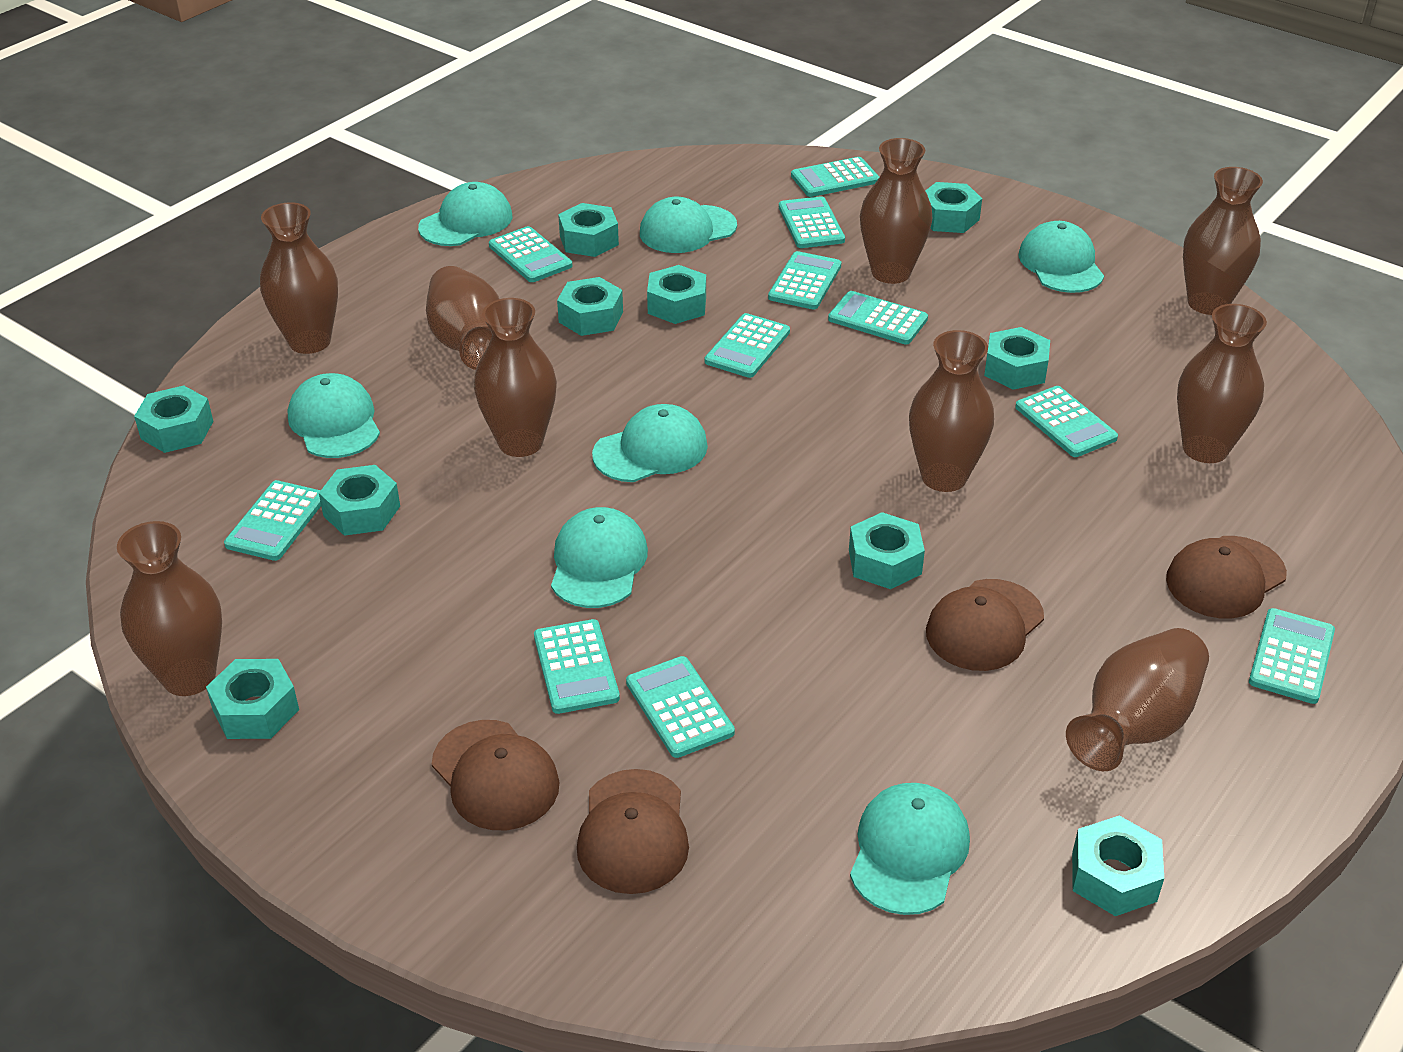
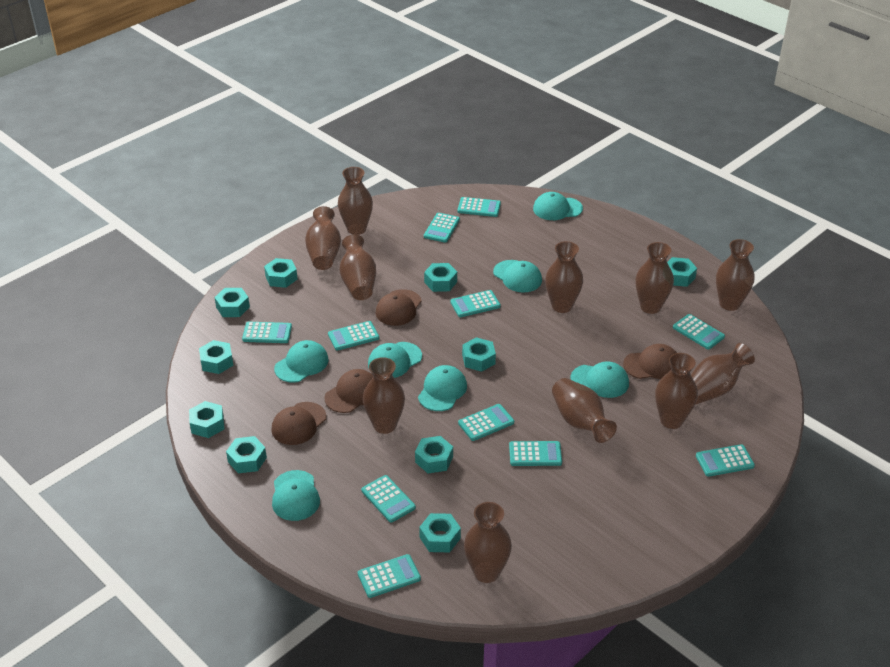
brown vase: [117,521,222,696] [260,202,338,354] [426,266,499,370] [474,298,557,457] [860,138,932,284] [909,330,994,492] [1066,628,1209,771] [1177,304,1267,463] [1183,167,1263,315] = 9 -> [305,206,341,270] [338,167,373,235] [340,234,376,300] [363,357,405,434] [464,502,512,583] [545,241,583,313] [552,378,617,443] [636,242,674,314] [655,353,698,429] [691,343,755,405] [716,239,754,311] = 11

